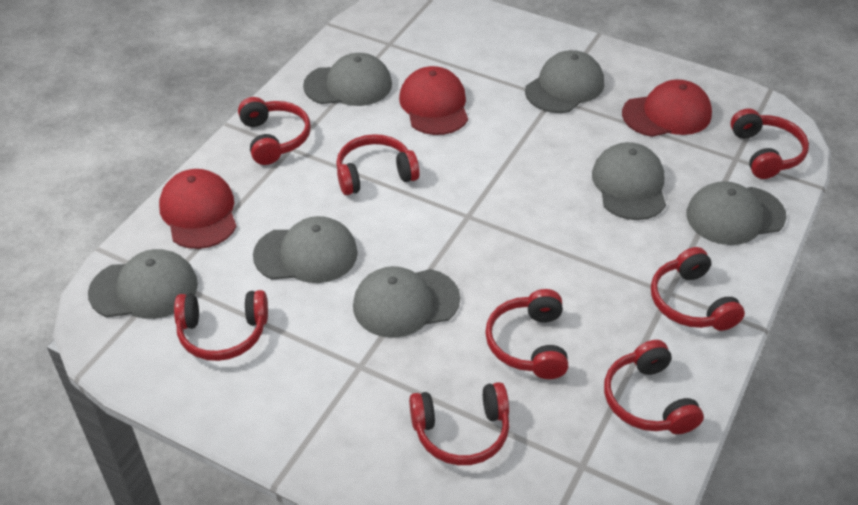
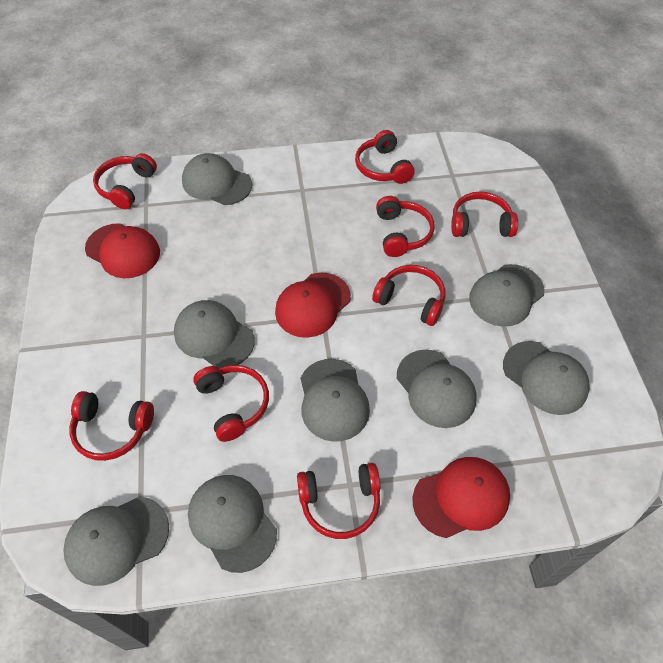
grey cap: [88,249,198,319] [253,216,358,283] [303,53,392,106] [353,266,460,338] [525,50,604,113] [592,142,666,220] [686,181,786,245] = 7 -> [63,496,169,586] [174,300,255,368] [182,153,252,205] [188,475,277,573] [301,359,370,442] [397,349,477,428] [469,264,544,327] [503,341,590,415] = 8

